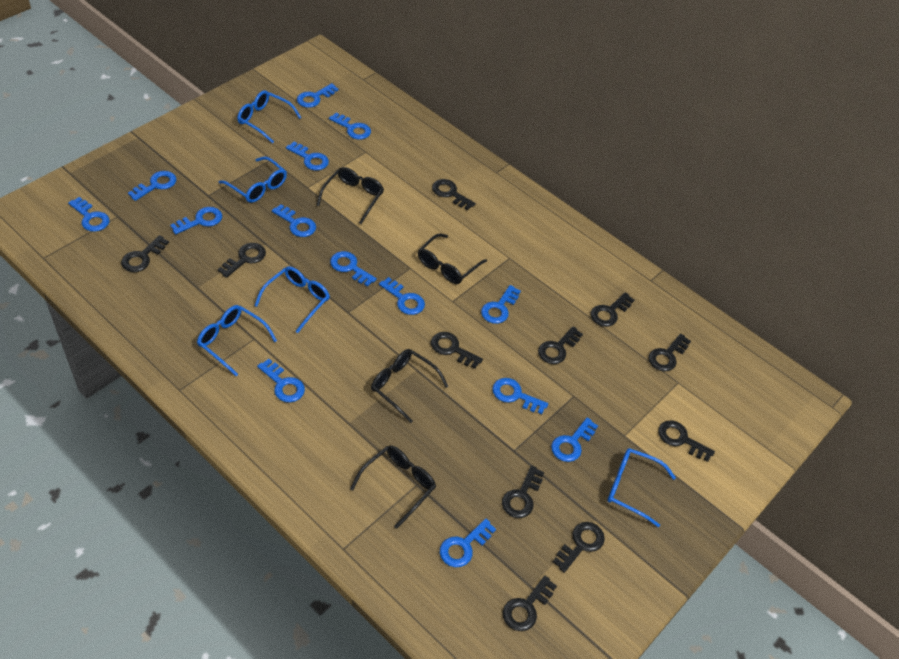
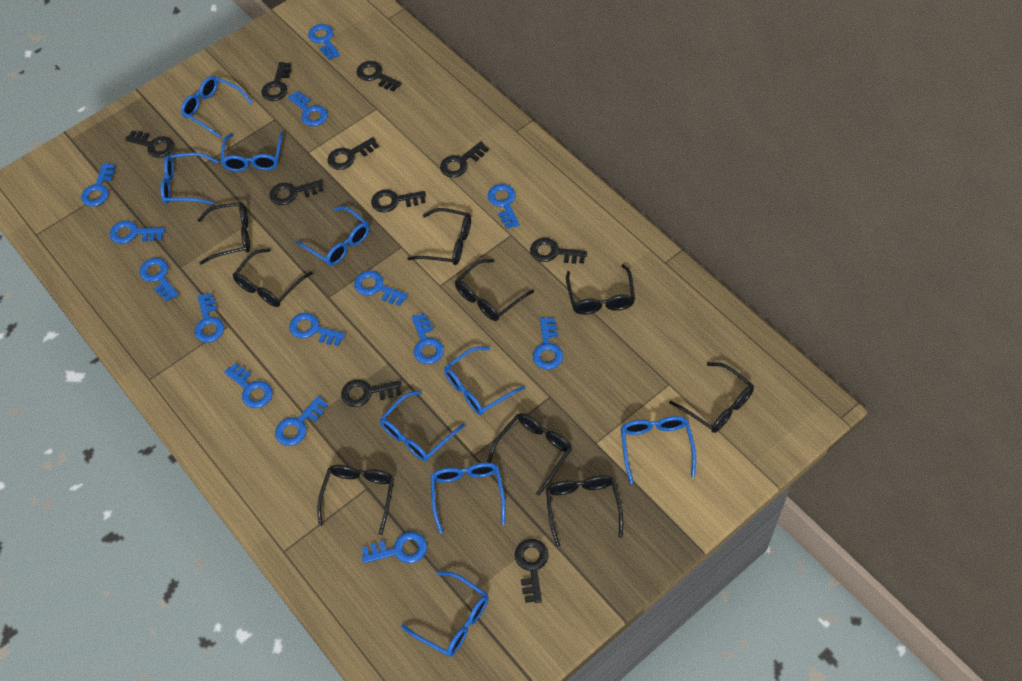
black glasses: [317,167,384,224] [350,445,436,529] [371,349,448,423] [418,234,487,284] = 4 -> [197,202,250,265] [233,248,313,307] [317,465,394,535] [407,208,471,265] [455,259,534,321] [487,413,572,496] [546,475,623,547] [566,264,635,315] [669,362,754,433] = 9
black key: [121,235,169,272] [218,243,266,278] [431,332,483,369] [432,179,476,210] [502,466,544,518] [503,576,557,631] [538,326,583,364] [553,522,605,573] [591,292,634,327] [648,333,691,371] [658,420,715,462] = 11 -> [125,130,174,158] [261,62,291,101] [269,180,324,205] [328,137,379,170] [341,380,402,407] [356,61,402,92] [371,189,426,213] [440,141,489,178] [515,539,549,603] [530,238,587,264] = 10
blue glasses: [197,305,277,376] [219,157,287,203] [237,90,301,143] [254,266,330,333] [607,448,676,527] = 5 -> [160,153,219,205] [181,76,253,138] [221,131,283,172] [296,206,369,266] [380,390,465,461] [401,572,489,657] [431,463,506,534] [444,346,525,415] [621,416,696,484] = 9

